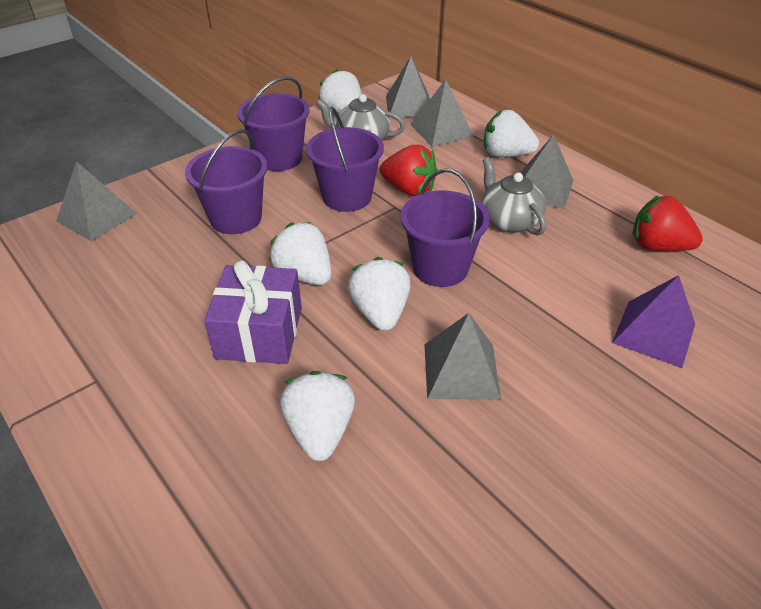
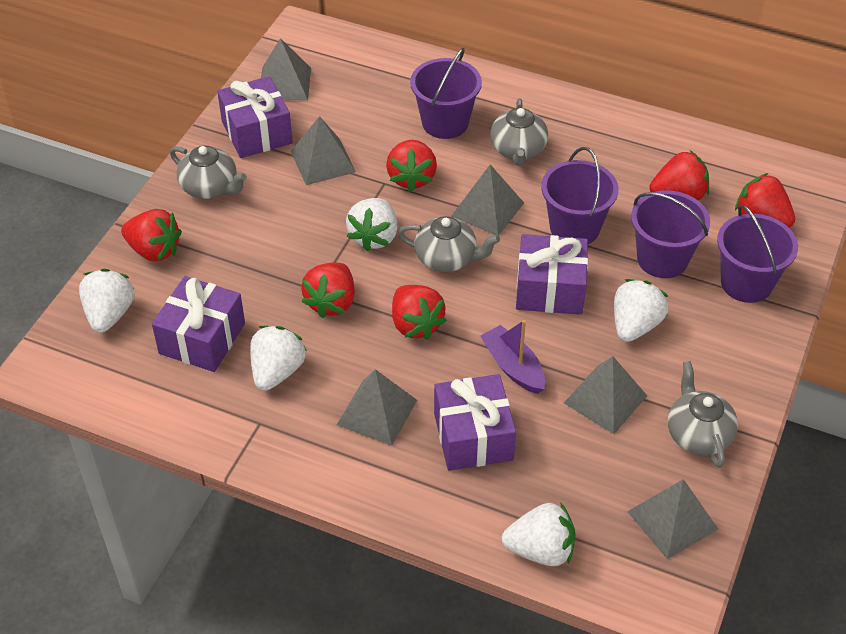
grey pyramid: [56,162,137,241] [386,57,430,118] [411,79,474,147] [424,313,501,400] [521,134,574,209] = 5 -> [261,38,311,100] [291,116,356,185] [337,369,417,446] [451,164,524,236] [564,356,647,434] [627,479,718,560] = 6
grey teapot: [316,94,405,140] [481,157,546,236] = 2 -> [170,145,247,199] [398,216,500,272] [490,98,548,166] [668,361,738,468] = 4
purple boat: none = 0 -> [480,320,545,394] = 1
purple gift: [204,260,302,364] = 1 -> [152,276,245,372] [217,76,293,158] [434,374,516,471] [516,234,588,315] = 4
purple pyramid: [612,275,695,368] = 1 -> none = 0
red strawberry: [380,145,438,196] [633,195,703,251] = 2 -> [121,209,182,262] [301,262,355,318] [386,140,437,192] [392,285,447,340] [649,150,709,200] [735,173,795,228] = 6

